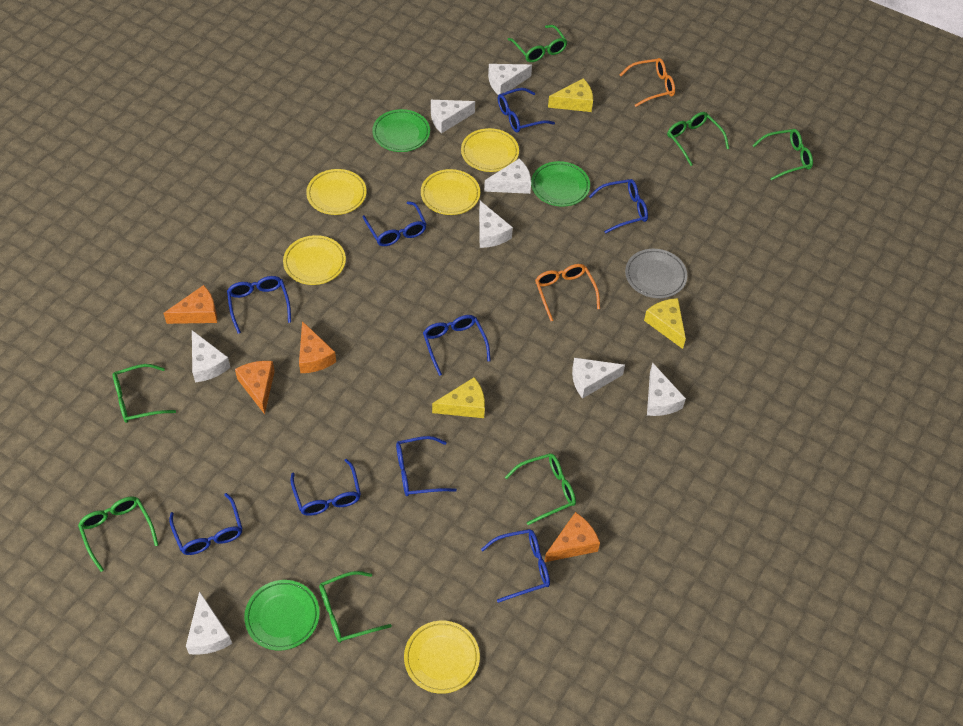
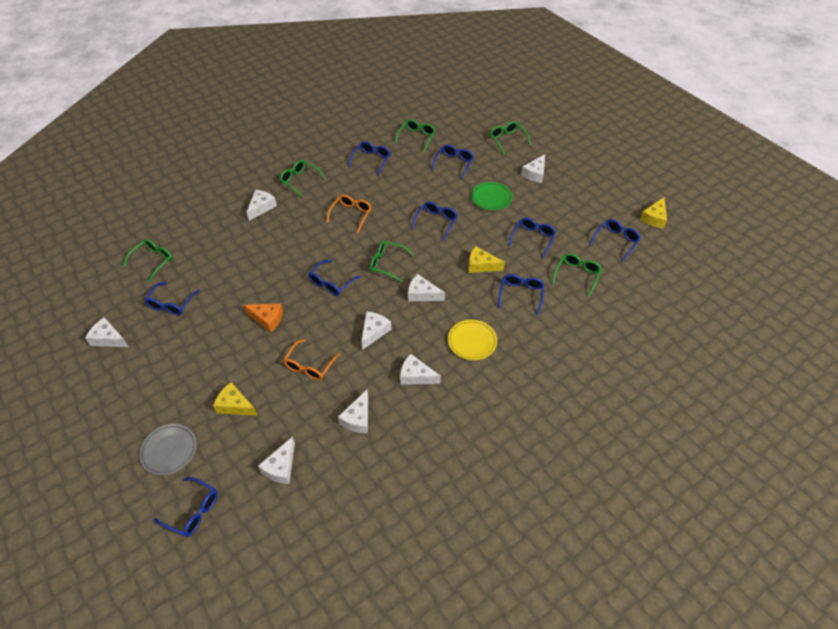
green glasses: [78,497,158,572] [113,364,176,423] [319,571,392,643] [505,453,576,525] [508,25,568,62] [667,112,729,166] [752,129,813,180] = 7 -> [123,239,173,282] [280,160,326,197] [370,241,415,282] [395,119,436,152] [490,121,531,154] [552,253,602,297] = 6
green plate: [244,580,320,650] [372,109,430,152] [531,161,590,207] = 3 -> [471,182,513,211] = 1
orange cheese: [163,285,217,324] [235,361,275,414] [299,321,336,373] [544,512,600,562] = 4 -> [243,304,283,332] = 1
yellow plate: [283,235,346,285] [306,169,367,215] [404,621,480,694] [421,169,480,215] [461,128,519,172] = 5 -> [448,320,497,360] = 1

